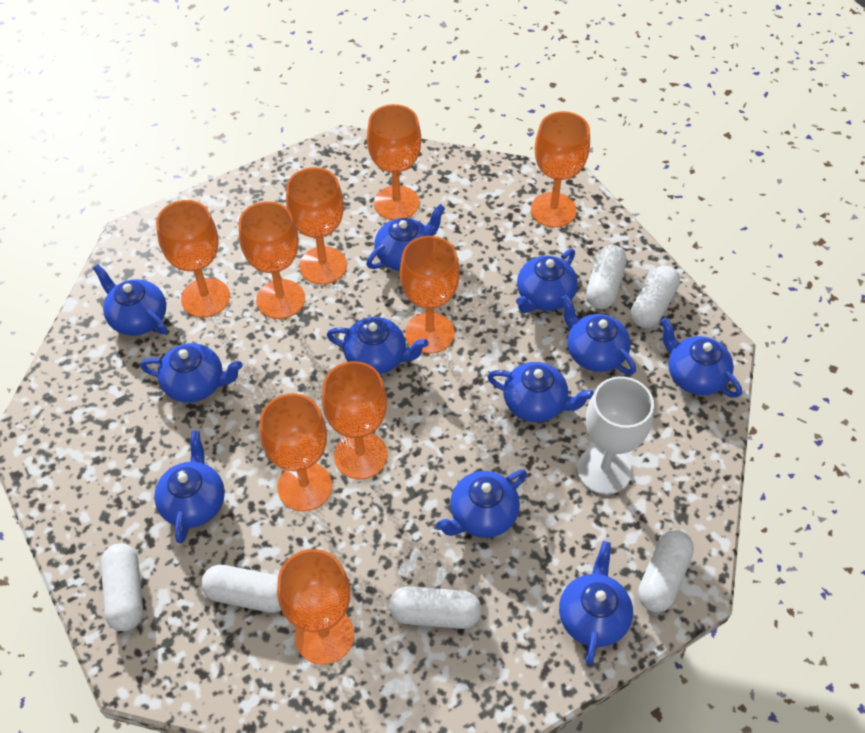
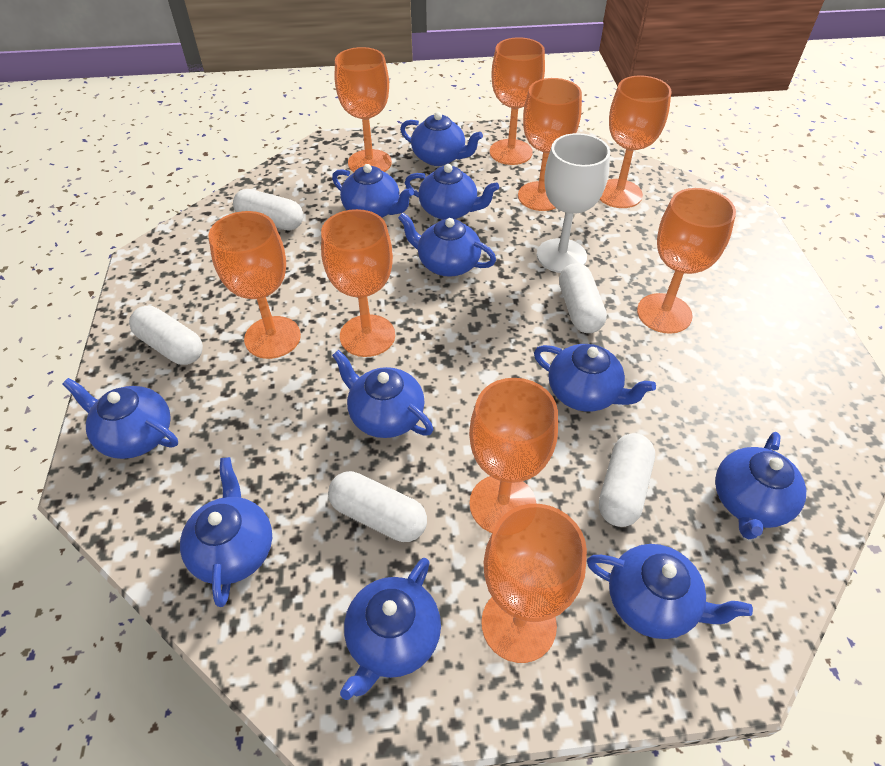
white capsule: [101,543,143,631] [201,565,281,613] [389,586,482,629] [586,245,627,309] [631,266,680,328] [638,530,694,612] = 6 -> [129,306,203,365] [233,189,303,231] [328,471,427,542] [559,263,607,333] [599,433,655,527] = 5

